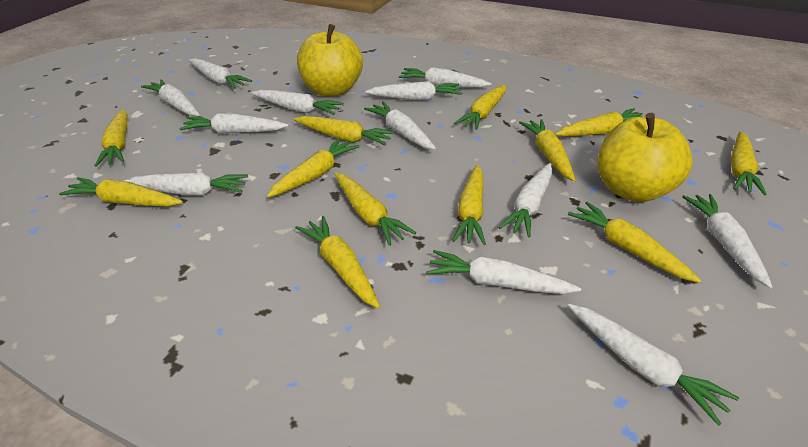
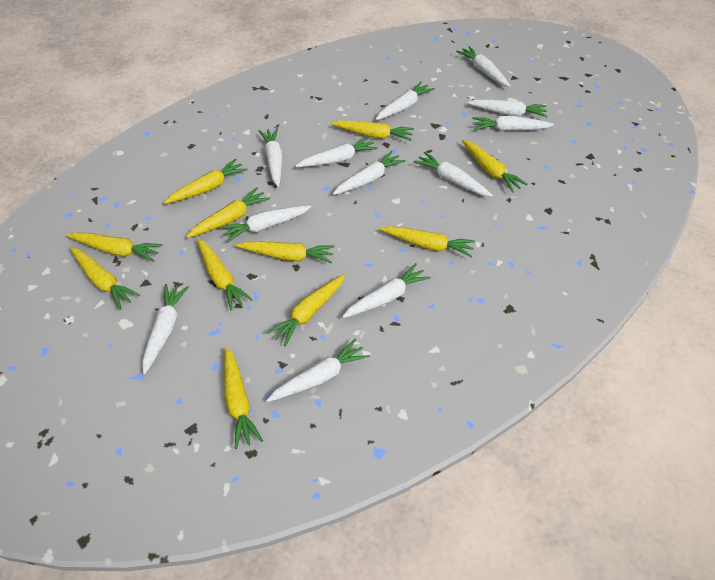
yellow apple: [297,24,363,97] [598,113,693,202] = 2 -> none = 0
yellow carrot: [59,177,183,206] [94,109,128,167] [267,138,360,198] [293,116,395,145] [295,216,380,309] [335,173,416,246] [452,165,486,245] [454,84,506,130] [519,119,575,181] [555,108,643,136] [568,202,702,283] [731,131,767,195] = 12 -> [66,232,163,262] [70,247,140,310] [164,159,247,204] [186,187,270,238] [197,238,253,310] [224,347,263,449] [236,241,334,263] [267,274,345,346] [331,121,414,141] [380,226,475,257] [462,139,527,193] = 11

